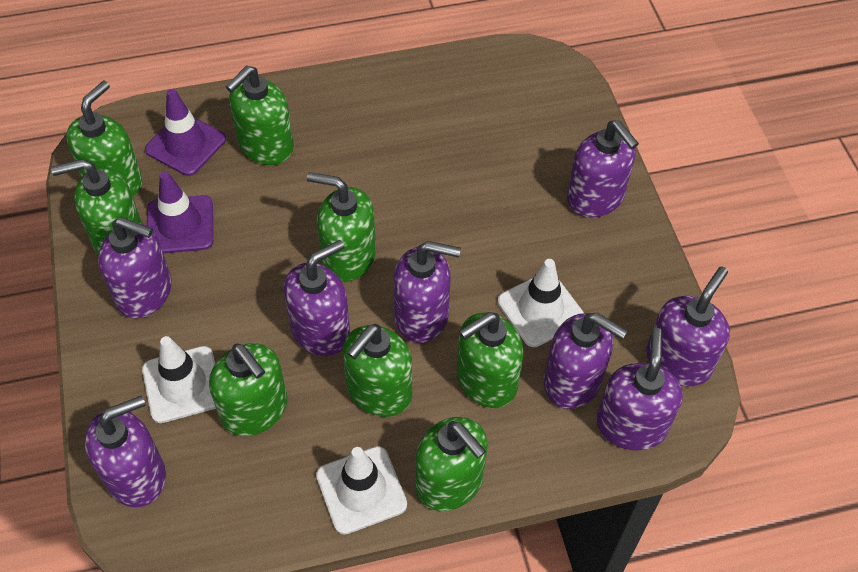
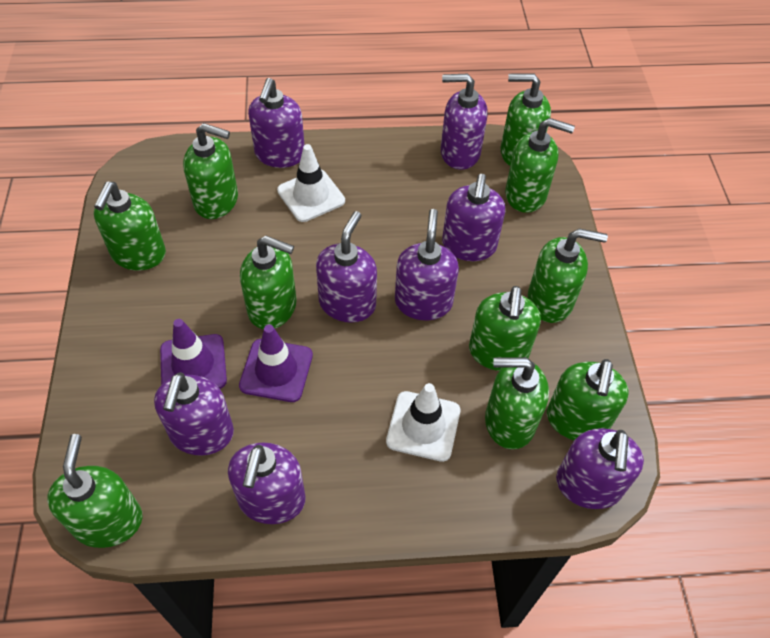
green soap dispenser: [51,159,142,255] [66,81,142,197] [209,343,288,436] [225,65,294,165] [307,172,376,282] [343,324,412,417] [416,417,488,511] [457,312,524,408] = 8 -> [47,434,142,548] [94,182,166,270] [183,123,238,219] [240,236,297,329] [469,286,541,371] [485,357,549,449] [501,73,551,166] [505,118,575,213] [528,228,608,323] [547,359,629,440] = 10
white traffic cone: [142,336,216,423] [316,446,407,535] [498,259,584,347] = 3 -> [277,144,345,222] [386,383,460,462] = 2

